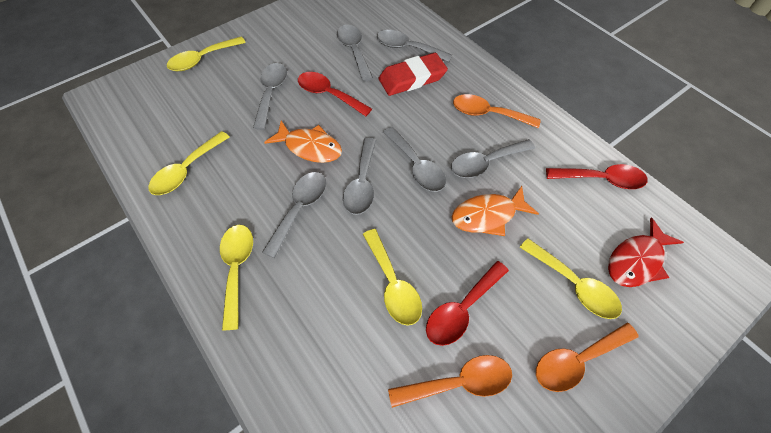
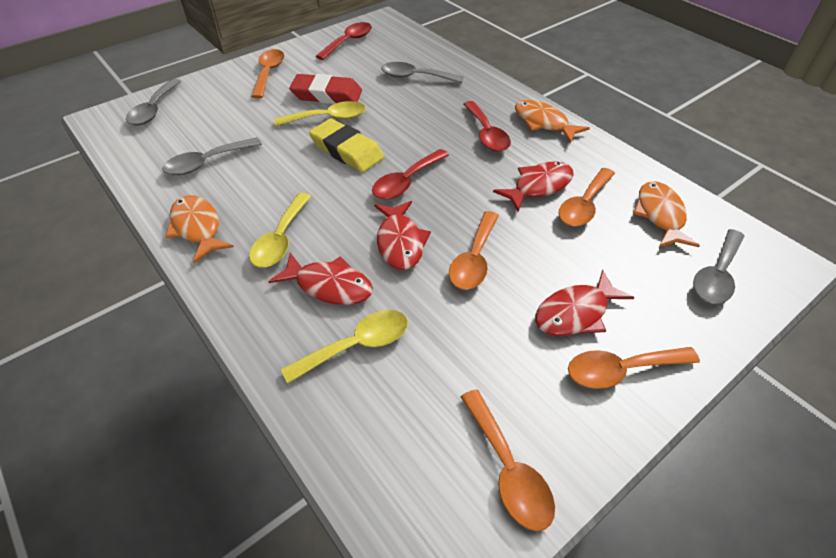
grey spoon: [253,63,287,130] [262,172,326,258] [337,25,373,82] [343,138,376,215] [377,30,452,62] [383,127,446,192] [451,139,535,178] = 7 -> [126,79,181,125] [162,137,262,175] [381,62,464,83] [693,229,744,304] = 4
orange fish: [264,121,342,163] [452,186,539,236] = 2 -> [165,195,234,263] [515,100,590,143] [633,181,700,248] = 3
orange spoon: [388,355,512,408] [453,94,541,128] [536,323,639,392] = 3 -> [251,49,284,98] [449,211,499,290] [461,389,555,531] [558,168,615,226] [568,347,700,389] = 5
red fish: [608,217,684,287] = 1 -> [268,253,373,305] [374,201,431,270] [493,161,574,212] [535,270,635,336] = 4
yellow eraser: none = 0 -> [309,119,384,172] = 1
yellow spoon: [148,131,229,195] [167,37,246,71] [220,225,253,330] [363,229,422,326] [520,238,622,319] = 5 -> [249,193,311,268] [274,101,366,126] [281,310,408,384] = 3

